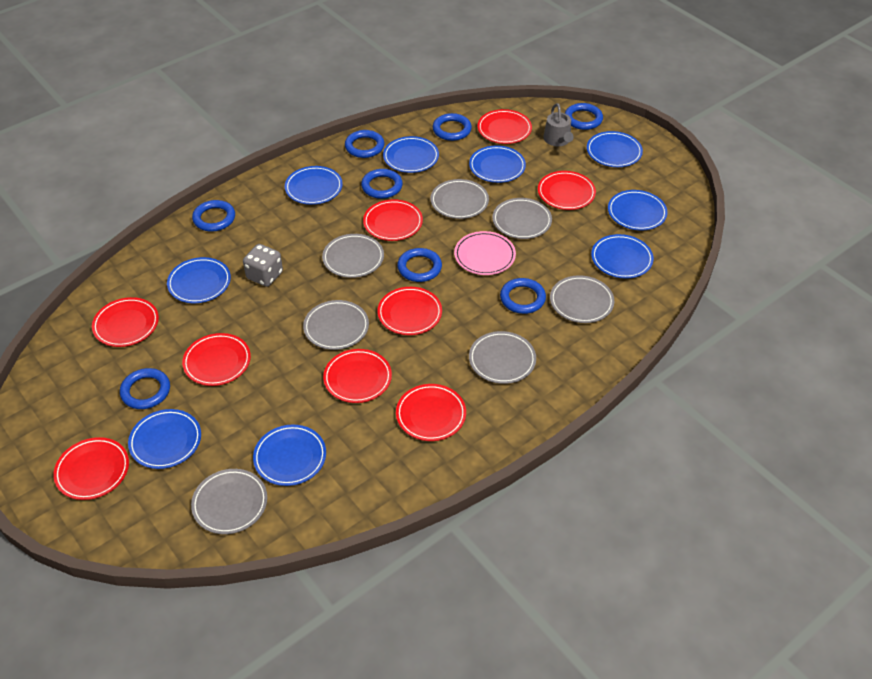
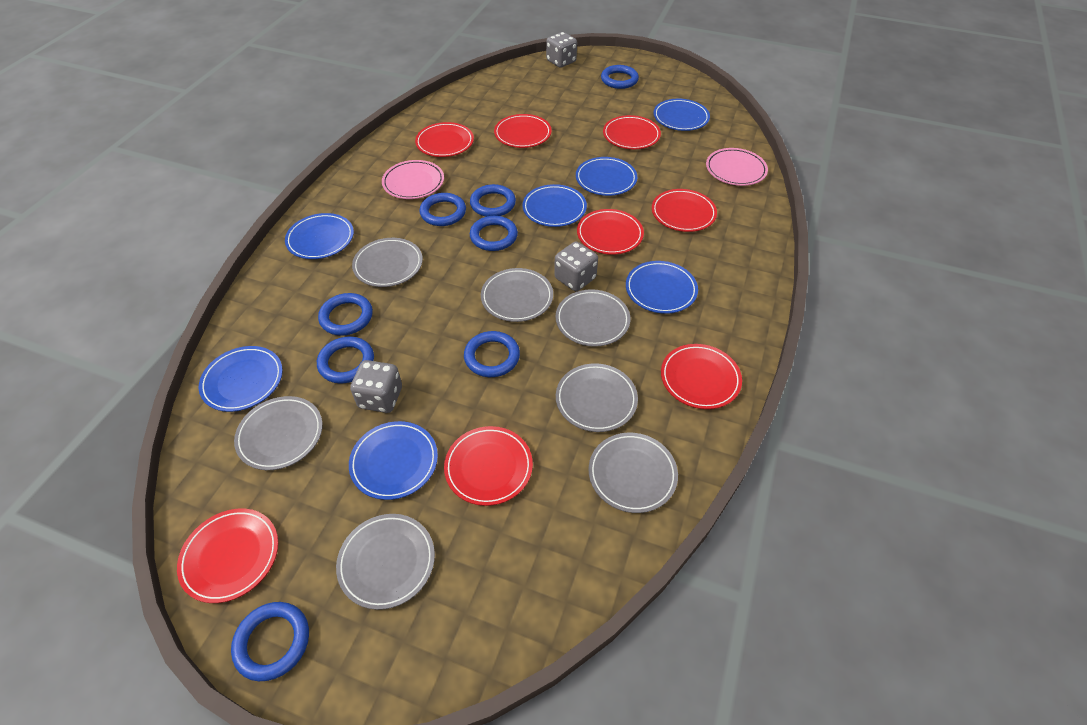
blue plate: [128,409,201,469] [167,257,231,303] [253,425,326,486] [285,166,343,205] [383,136,439,173] [469,145,526,183] [587,131,643,167] [591,234,654,279] [608,190,668,230] = 9 -> [199,346,283,412] [285,213,354,259] [349,421,438,500] [522,184,587,227] [576,157,637,196] [626,261,698,314] [654,99,710,131] = 7
grey dice: [243,244,283,287] = 1 -> [350,360,402,413] [546,32,577,68] [554,241,598,291] = 3
grey watering can: [543,103,574,146] = 1 -> none = 0
pink plate: [454,231,516,275] = 1 -> [382,160,444,199] [706,148,768,186] = 2
red plate: [53,437,129,500] [92,297,159,347] [182,333,251,386] [323,349,392,403] [363,199,423,241] [377,287,442,335] [396,384,466,441] [478,109,532,144] [538,171,596,210] = 9 -> [177,509,278,603] [415,122,474,157] [444,426,533,506] [494,114,552,148] [577,209,644,255] [603,115,661,149] [652,189,717,232] [661,344,742,409] = 8

